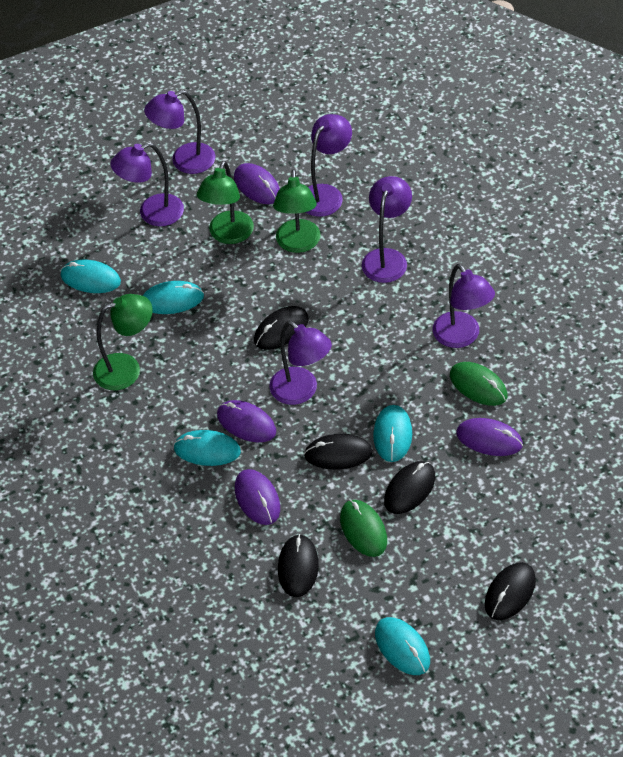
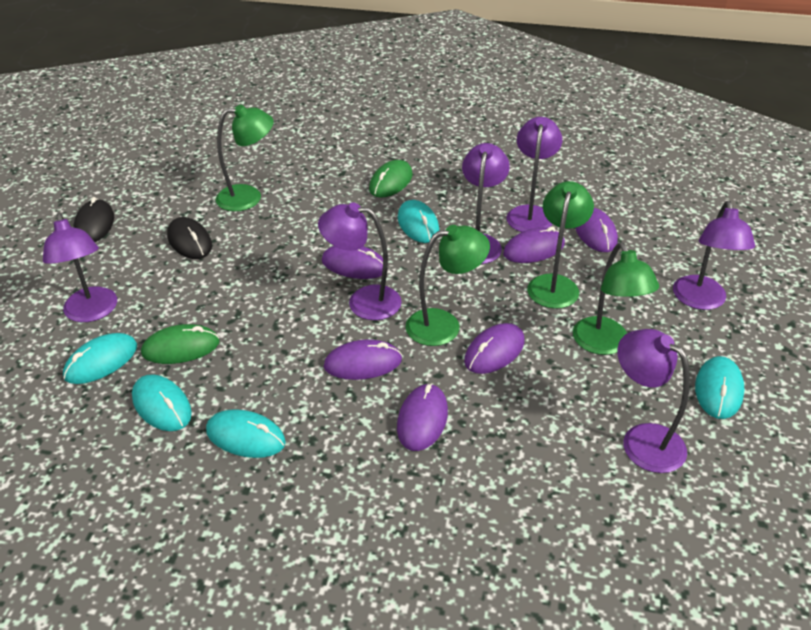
black mouse: [254,306,309,350] [278,534,319,597] [304,434,373,470] [384,461,436,514] [485,562,536,620] = 5 -> [73,197,114,242] [167,217,212,259] = 2
green lamp: [93,294,153,390] [197,161,254,244] [273,169,321,253] = 3 -> [216,105,274,212] [406,225,490,346] [527,181,594,309] [573,243,659,355] = 4
purple mouse: [217,400,276,442] [234,163,280,204] [235,469,280,525] [456,418,523,456] = 4 -> [322,246,388,279] [324,339,402,380] [397,384,448,451] [464,323,525,374] [503,227,565,263] [575,208,618,252] = 6

